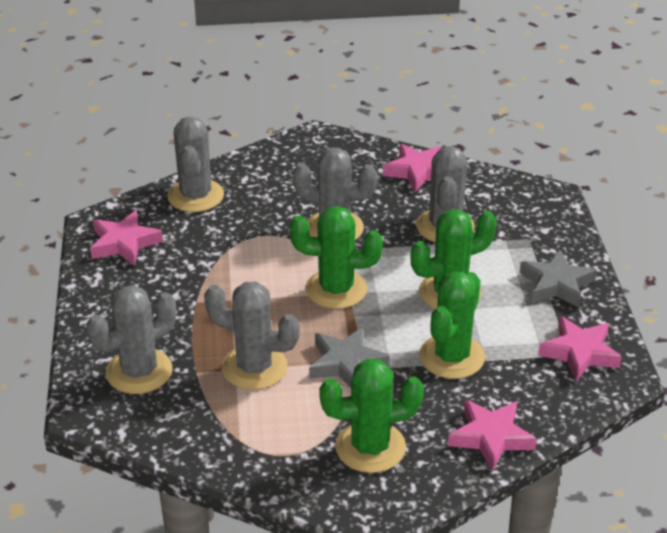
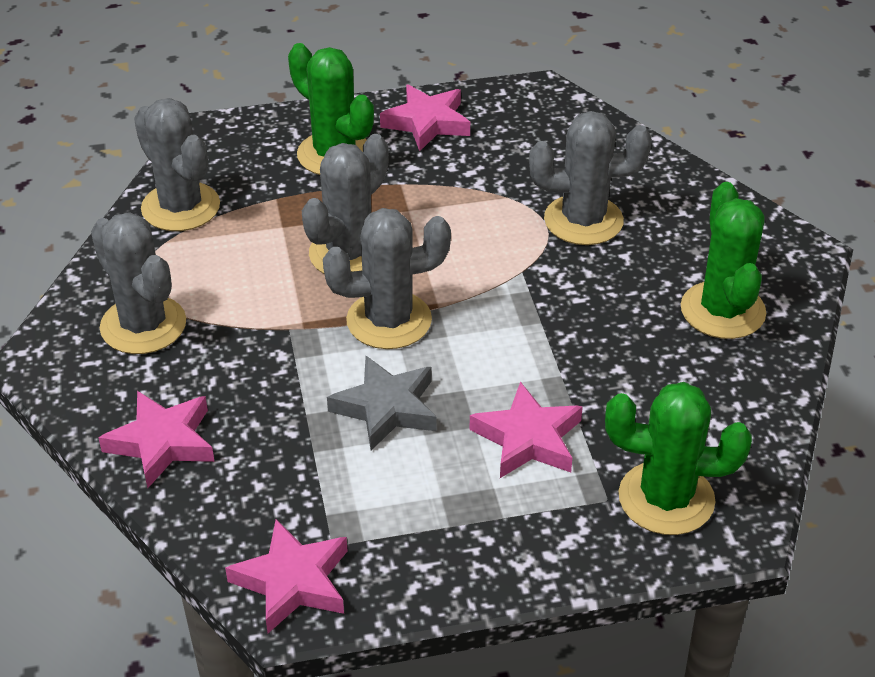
green cactus: [290,206,383,309] [319,359,424,473] [410,210,497,309] [419,271,485,379] = 4 -> [288,43,374,175] [605,382,752,535] [681,182,766,339] = 3
grey star: [309,327,390,388] [519,249,597,308] = 2 -> [327,356,436,450] = 1

